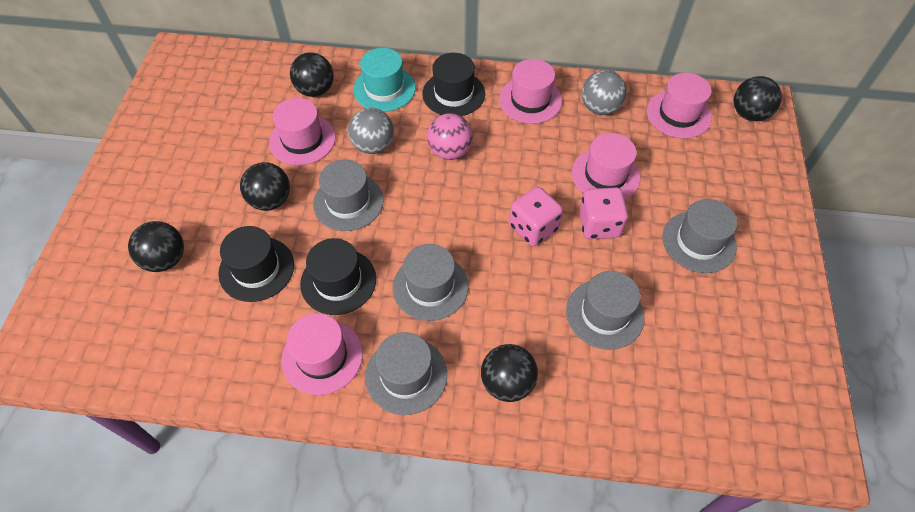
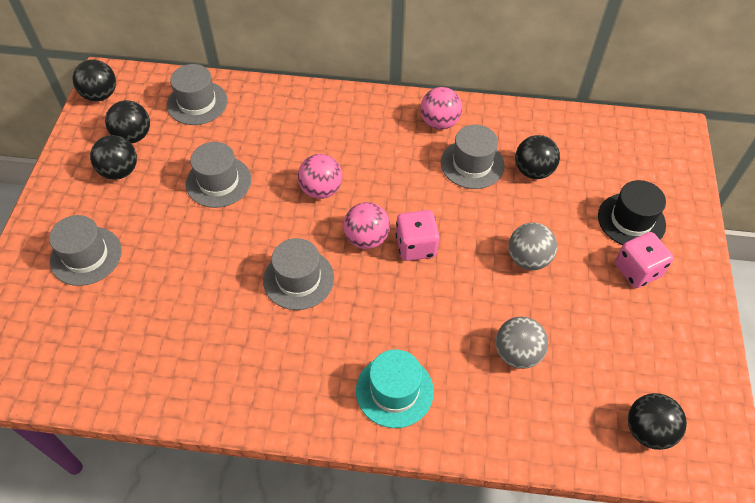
black hat: [218,226,294,302] [300,238,376,315] [422,53,485,116] = 3 -> [598,180,666,245] = 1
pink ball: [427,113,473,160] = 1 -> [298,154,342,199] [343,202,390,249] [420,87,462,130] = 3
pink hat: [269,98,336,165] [282,313,363,395] [499,59,562,124] [572,133,641,200] [647,73,712,138] = 5 -> none = 0

